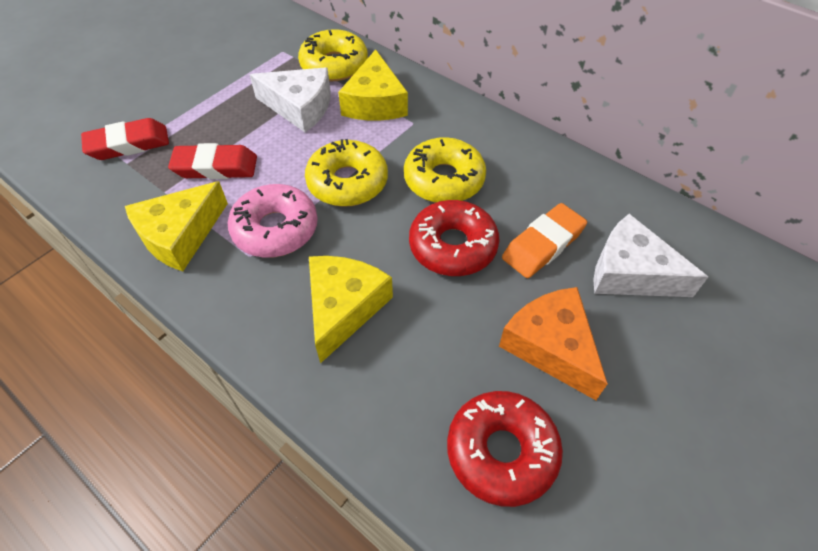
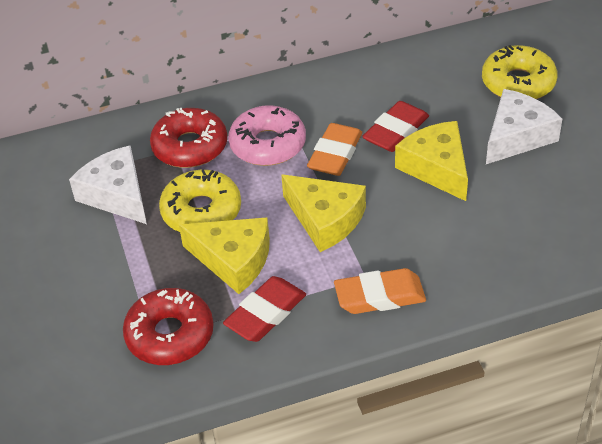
orange cheese: [499,287,608,400] = 1 -> none = 0
orange eraser: [502,203,587,278] = 1 -> [307,123,362,176] [334,268,426,314] = 2
yellow donut: [298,29,368,81] [305,139,388,207] [404,137,486,203] = 3 -> [159,169,241,232] [482,45,558,99] = 2

